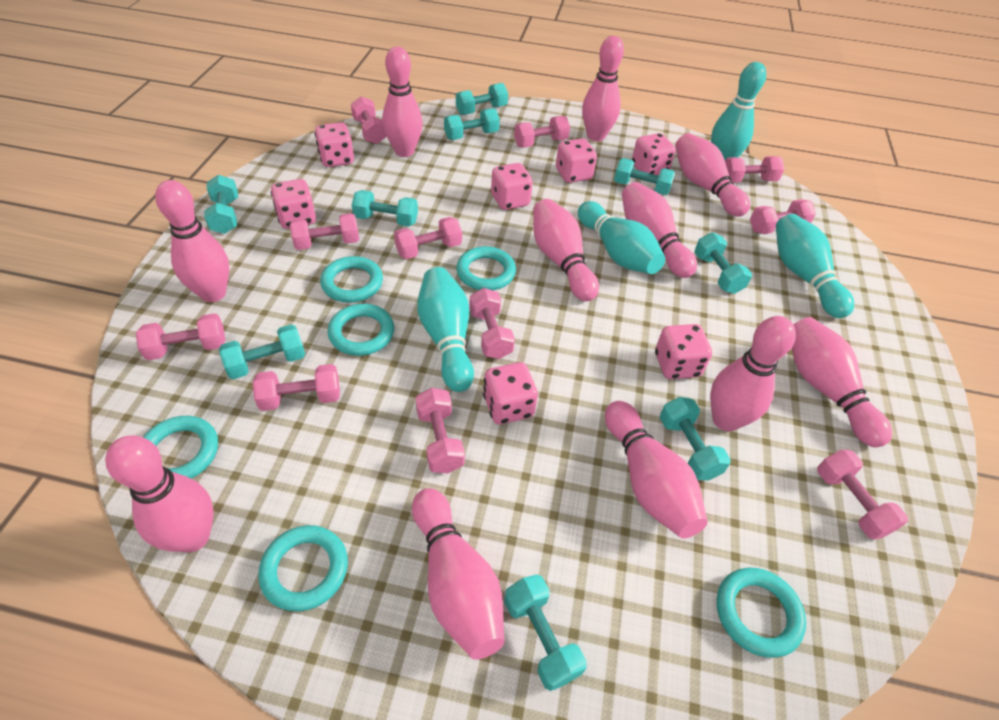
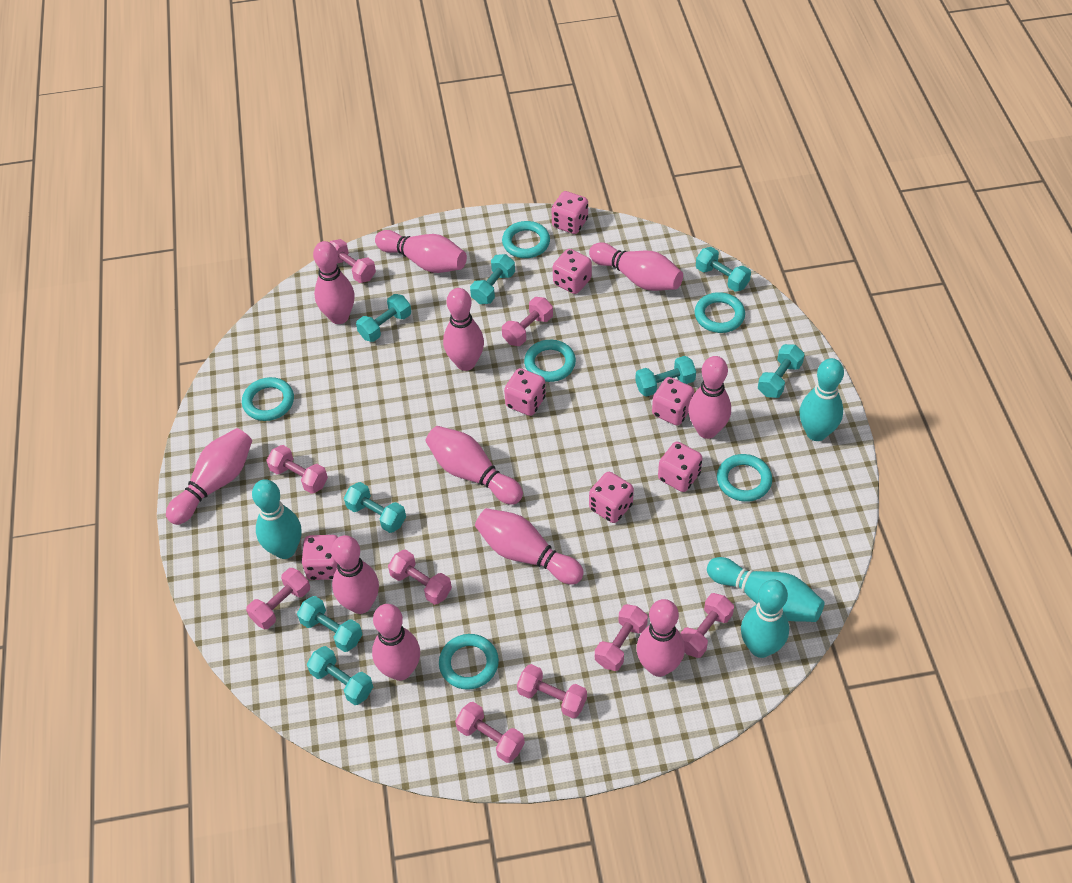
pink dumbbell: [136,313,225,360] [253,364,340,411] [290,213,359,250] [351,96,387,144] [394,217,462,259] [416,388,465,473] [469,288,515,359] [514,116,570,147] [725,156,785,183] [750,199,816,234] [817,450,908,540] = 11 -> [246,568,310,629] [266,445,328,494] [329,239,376,283] [388,550,452,605] [455,702,525,763] [502,297,553,346] [517,664,587,718] [595,604,648,671] [680,593,734,658] = 9
turquoise dumbbell: [204,175,238,234] [219,324,305,379] [352,190,418,227] [444,108,500,140] [456,83,508,115] [504,574,587,691] [614,158,675,195] [660,397,731,481] [695,232,752,294] = 9 -> [297,596,362,652] [307,646,373,705] [344,482,406,533] [356,294,411,342] [470,254,515,304] [635,356,696,397] [696,247,751,292] [758,344,805,398] = 8

